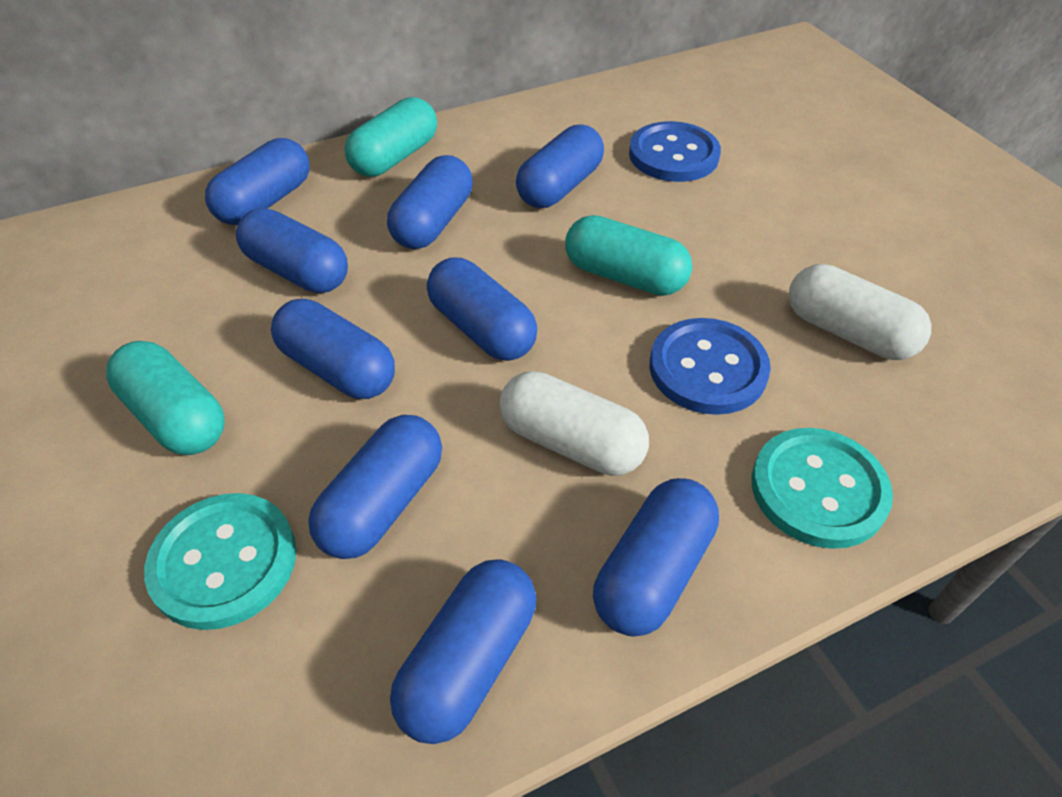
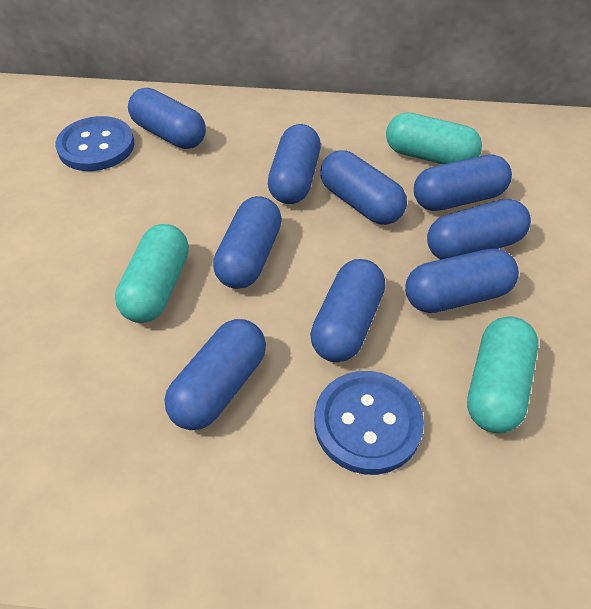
turquoise button: [144,493,296,630] [752,428,893,549] = 2 -> none = 0
white capsule: [499,371,649,476] [789,264,931,360] = 2 -> none = 0

